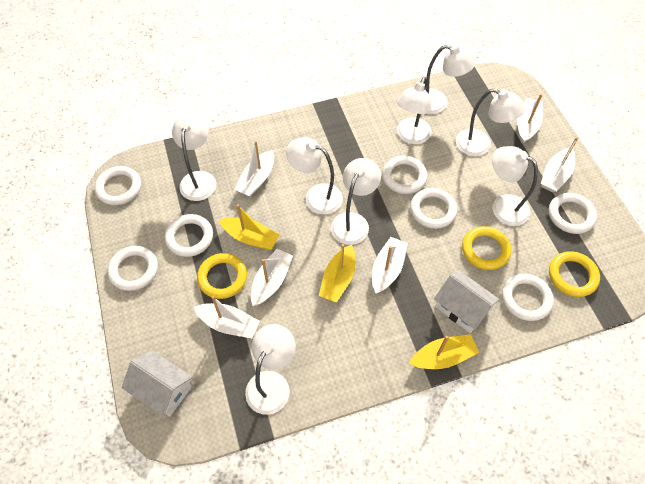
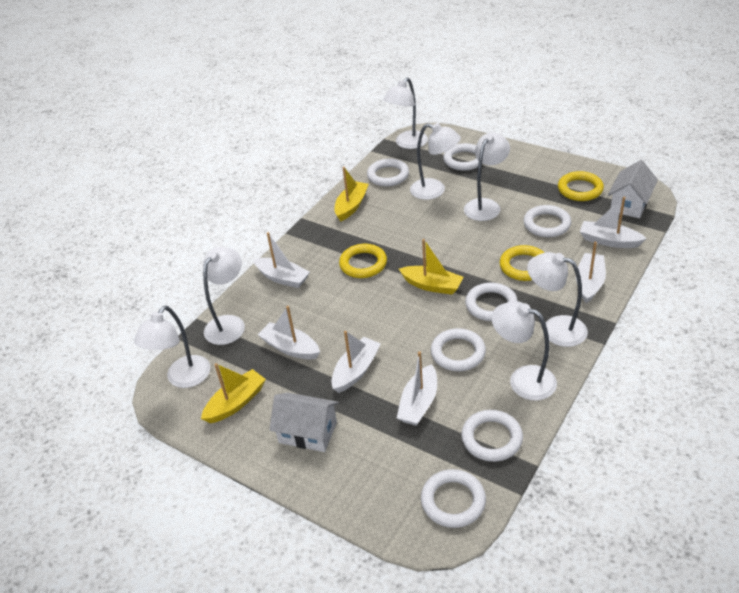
white lamp: [172,114,216,201] [245,324,296,415] [286,137,343,214] [331,158,381,245] [397,77,432,144] [426,44,477,114] [456,88,526,156] [492,146,538,226] = 8 -> [134,306,210,388] [203,247,245,345] [383,77,428,149] [410,123,461,200] [464,132,510,221] [492,301,557,401] [527,252,588,347] = 7

